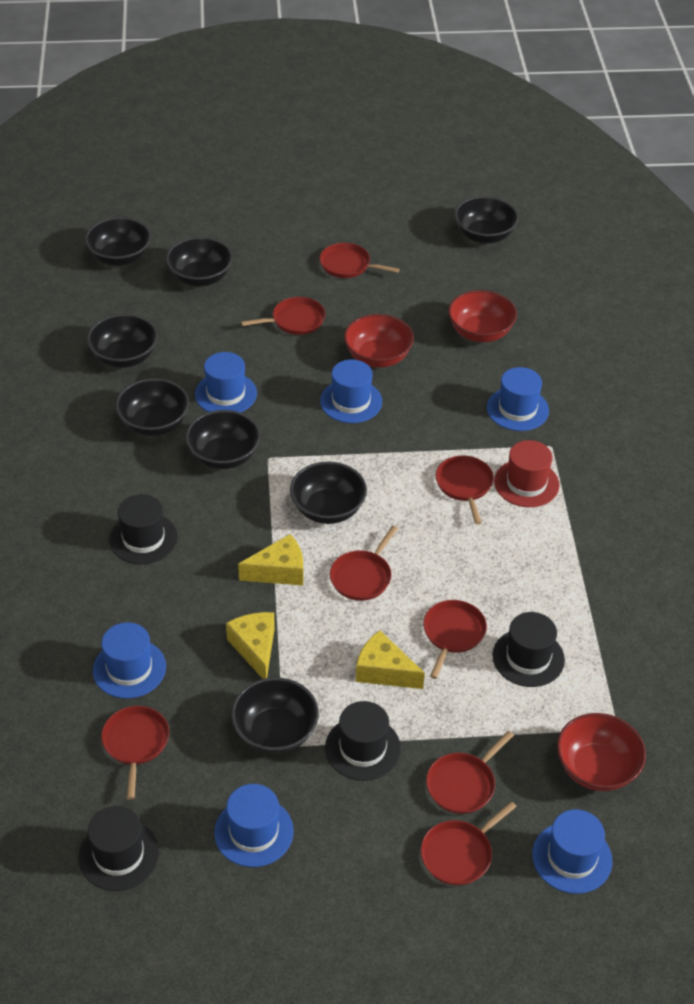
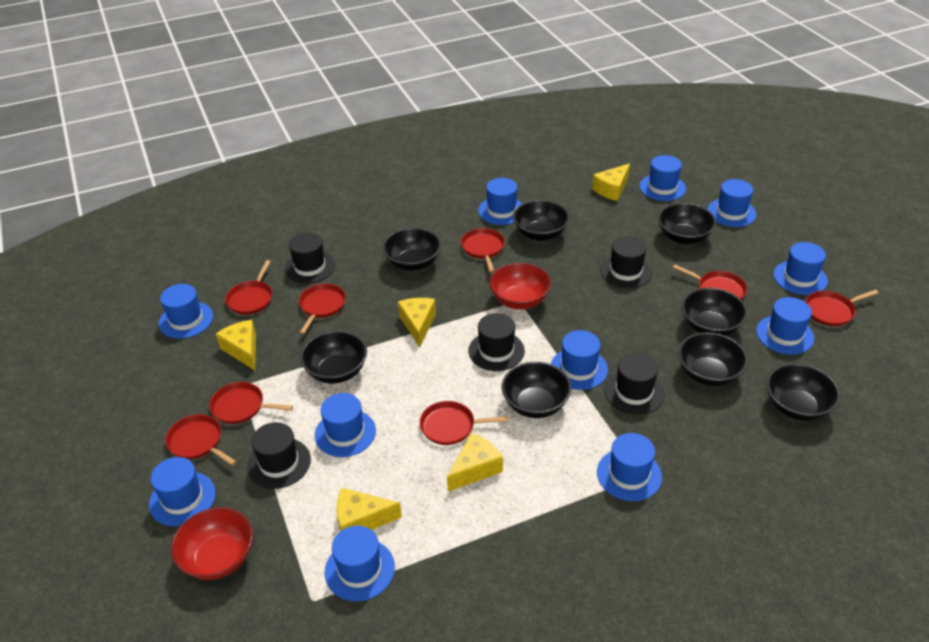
black hat: [78,806,159,891] [110,494,178,564] [325,701,401,781] [492,612,565,687] = 4 -> [247,422,311,489] [285,233,335,284] [468,313,525,371] [600,236,652,288] [604,353,664,415] = 5
blue hat: [93,622,166,698] [195,352,257,413] [214,784,294,867] [320,359,382,423] [487,367,549,431] [532,809,612,894] = 6 -> [149,457,216,526] [159,284,213,339] [315,393,376,457] [325,526,395,601] [478,178,522,225] [551,330,608,390] [597,433,662,501] [640,155,686,201] [707,179,757,227] [756,297,814,355] [773,242,828,295] = 11
red bowl: [344,314,414,368] [448,290,517,342] [557,713,646,791] = 3 -> [171,507,253,580] [489,263,551,309] = 2
red hat: [494,440,559,507] = 1 -> none = 0
yellow cheese: [226,612,275,679] [238,534,303,586] [356,630,425,689] = 3 -> [216,320,256,370] [337,488,402,531] [398,298,436,347] [447,433,503,492] [592,163,630,201] = 5

